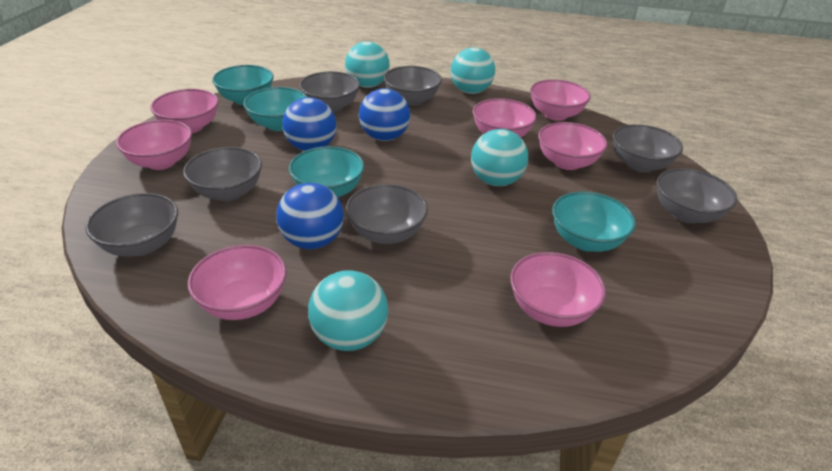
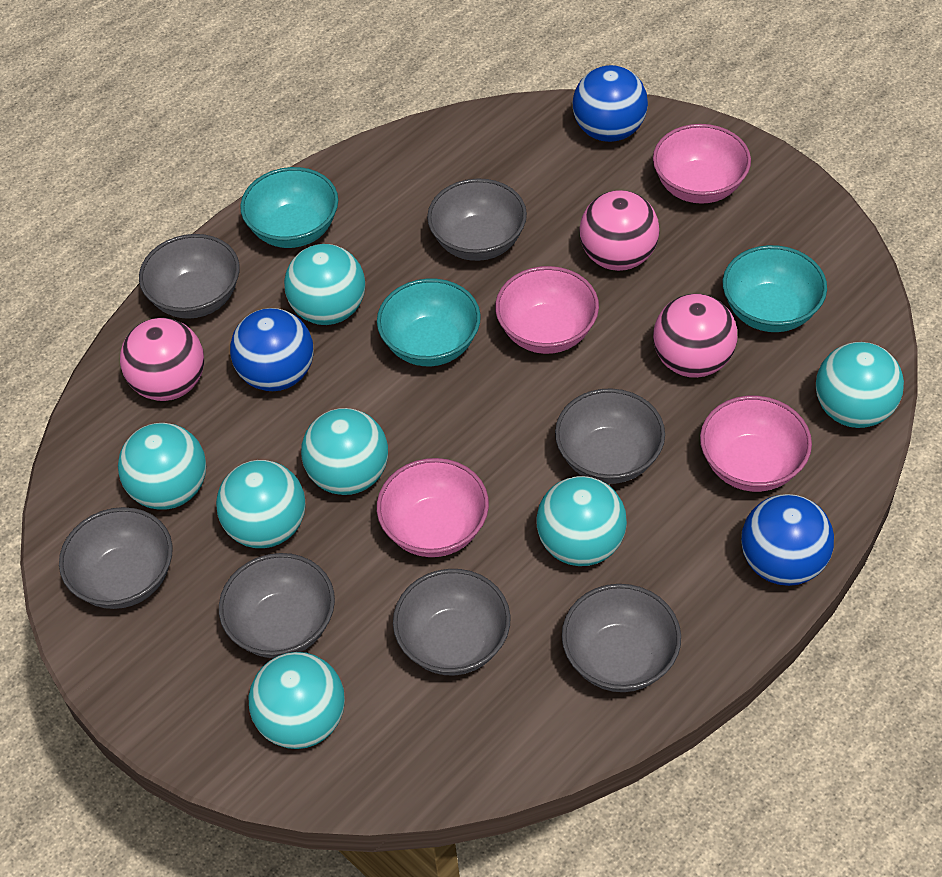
pink ball: none = 0 -> [120,318,204,401] [579,190,660,271] [653,294,737,378] = 3
pink bowl: [116,120,192,170] [150,89,219,133] [188,245,286,320] [473,98,537,138] [510,252,606,327] [530,79,591,121] [538,122,607,170] = 7 -> [377,458,489,557] [495,266,599,354] [653,124,751,204] [700,396,812,492] = 4
turquoise ball: [308,270,388,351] [345,41,390,88] [451,47,495,94] [471,129,528,186] = 4 -> [118,423,206,510] [216,460,305,548] [248,652,345,749] [284,244,365,325] [301,408,388,495] [536,476,627,566] [816,342,904,428] = 7
turquoise bowl: [212,65,274,105] [243,87,307,131] [289,146,365,198] [552,192,636,252] = 4 -> [240,167,338,248] [377,279,481,366] [723,245,827,332] = 3

